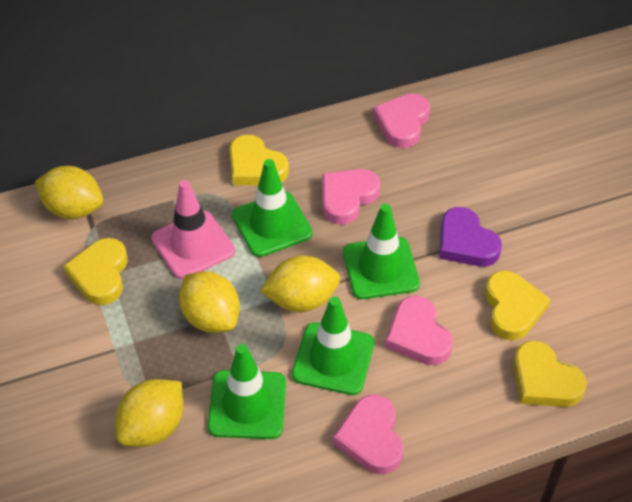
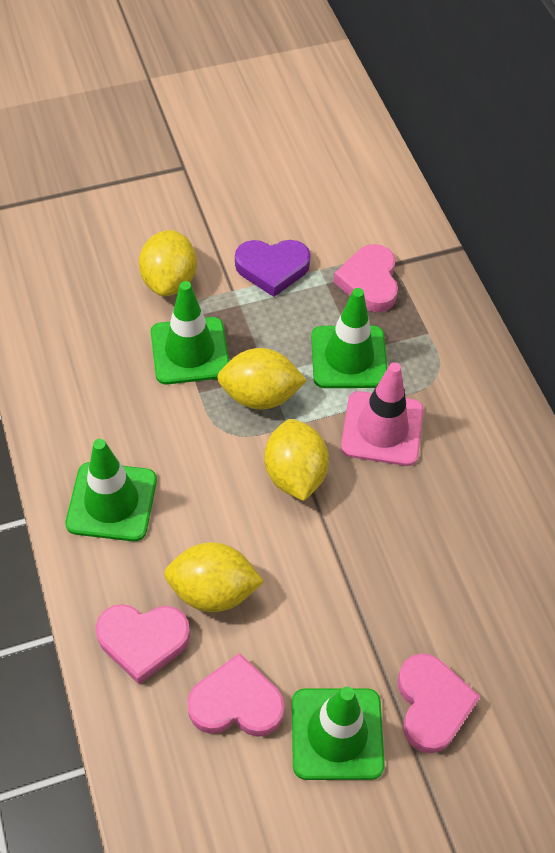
yellow heart: [64,238,128,305] [229,135,289,186] [485,270,551,340] [513,340,587,407] = 4 -> none = 0

